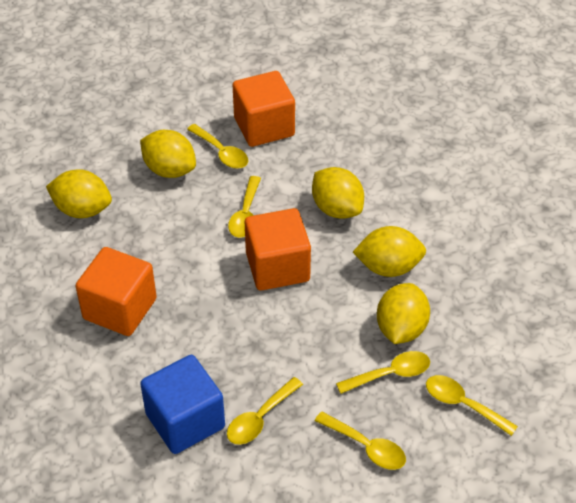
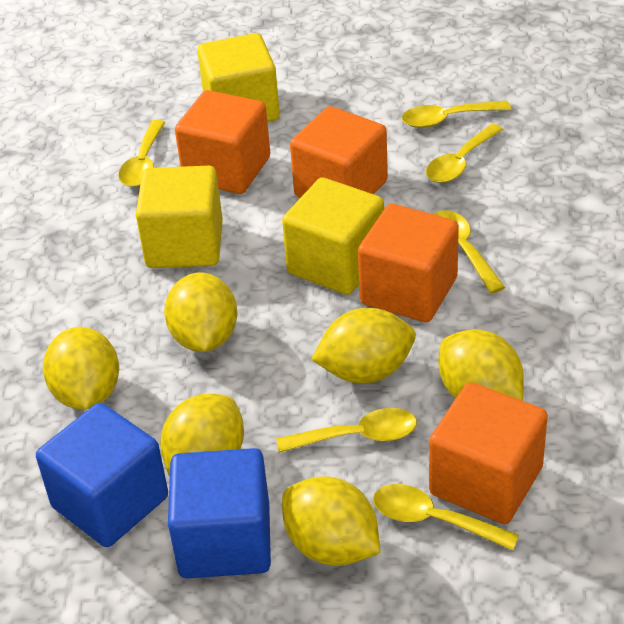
blue cube: [140,355,225,454] = 1 -> [36,403,168,547] [168,448,271,578] = 2
orange cube: [76,247,157,336] [232,71,295,147] [245,208,311,291] = 3 -> [175,90,270,194] [290,106,388,198] [358,204,459,322] [429,382,548,524] = 4
yellow cube: none = 0 -> [136,166,223,268] [197,33,280,122] [282,178,384,295] = 3
yellow lemon: [46,169,112,218] [140,130,196,178] [312,167,364,219] [353,226,426,277] [377,283,430,344] = 5 -> [43,327,119,410] [160,394,244,477] [164,273,237,352] [282,476,380,566] [311,308,416,384] [438,329,524,401] = 6

